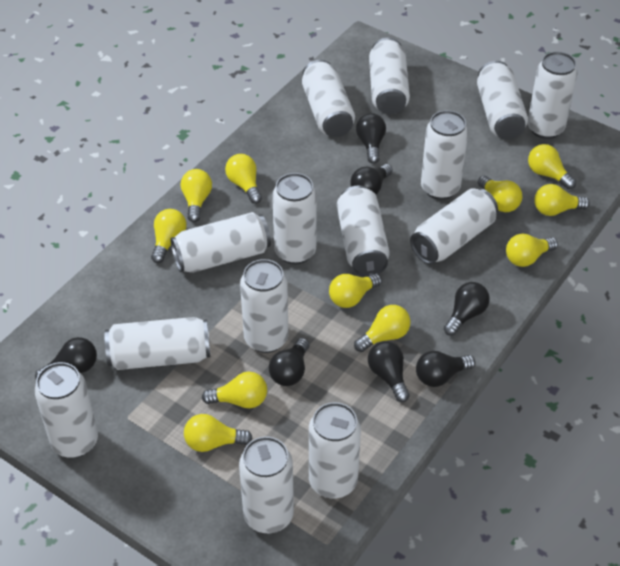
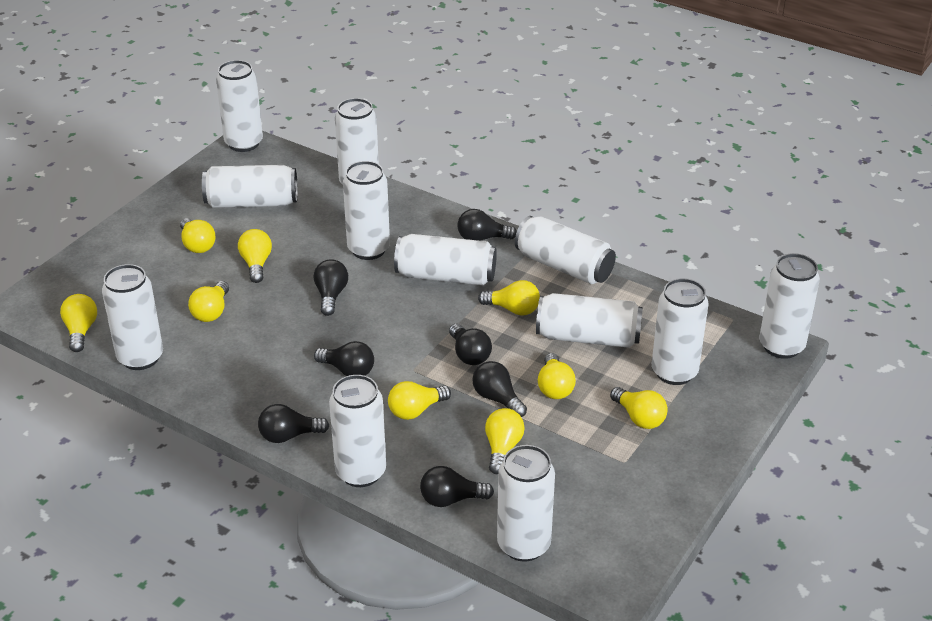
white can: [34,362,98,458] [105,317,210,370] [170,212,271,273] [239,436,294,533] [240,259,289,353] [272,173,317,264] [302,60,355,137] [309,402,361,499] [337,186,390,277] [369,38,410,114] [410,188,498,264] [421,110,468,200] [477,61,528,139] [528,52,577,139] = 14 -> [102,264,163,370] [202,165,298,208] [216,60,263,152] [329,375,386,487] [335,98,379,184] [343,161,390,260] [394,234,497,286] [497,445,555,562] [515,216,616,284] [536,293,643,348] [652,278,709,385] [760,253,820,359] = 12
yellow light bulb: [151,209,186,263] [180,169,212,222] [184,414,253,452] [202,372,267,408] [225,154,262,204] [329,274,382,308] [354,305,410,352] [478,176,523,212] [506,234,558,267] [528,144,576,189] [534,184,590,216] = 11 -> [60,294,97,352] [180,218,215,253] [188,281,229,322] [238,229,272,283] [388,381,451,420] [478,280,540,316] [485,408,525,474] [538,353,576,399] [610,387,668,429] = 9

